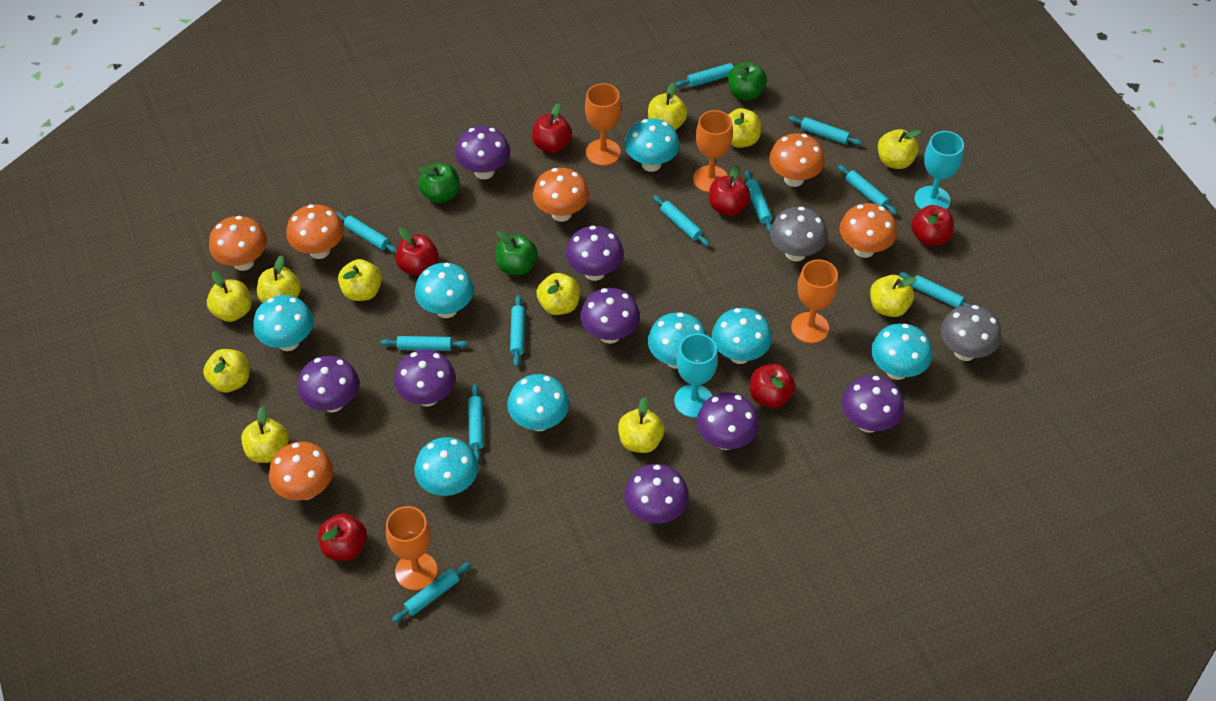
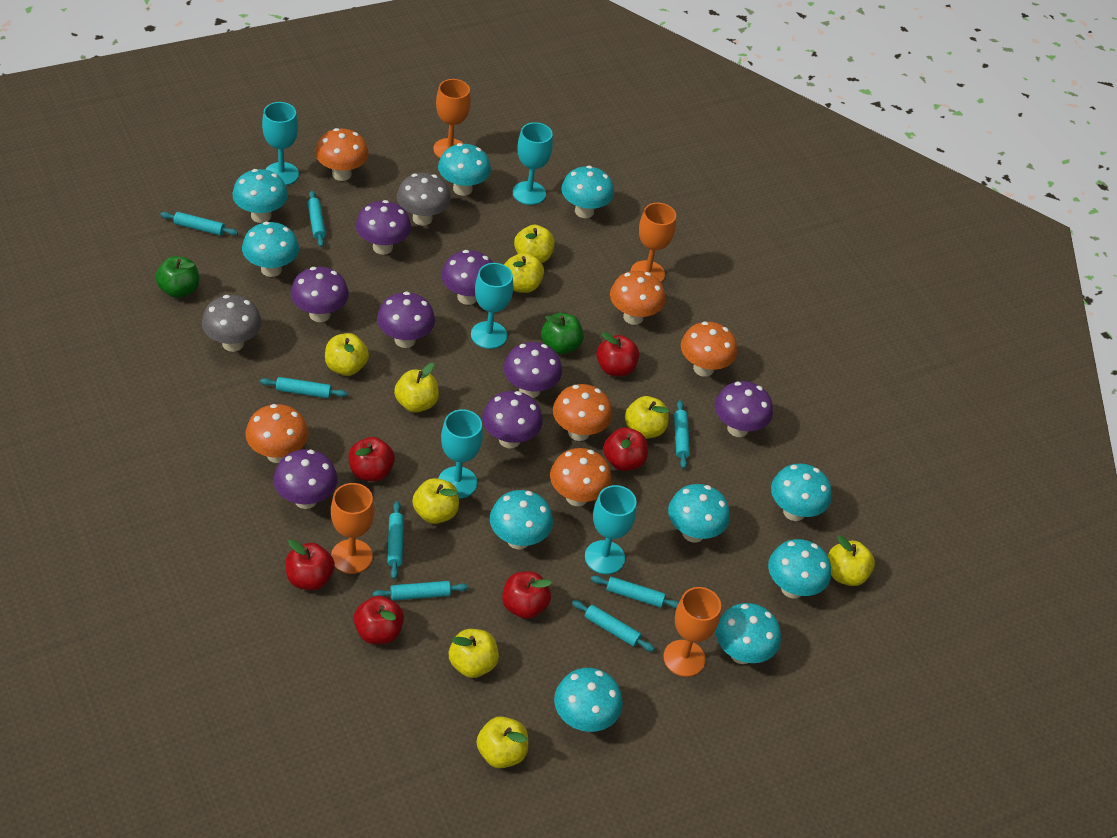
green apple: [417,163,460,203] [495,231,538,275] [727,62,767,100] = 3 -> [156,256,199,298] [541,313,584,354] = 2
turquoise goblet: [674,334,718,418] [914,131,964,209] = 2 -> [262,102,299,185] [438,409,483,498] [471,263,513,349] [513,122,553,205] [585,485,637,574] = 5
turquoise mushroom: [253,295,314,351] [414,437,478,496] [415,263,474,318] [507,374,569,432] [625,118,680,172] [648,312,707,369] [712,308,772,364] [871,323,932,380] = 8 -> [232,169,288,223] [242,222,299,277] [438,143,491,196] [490,490,553,550] [554,668,623,732] [561,166,614,218] [668,484,730,542] [716,603,781,664] [768,539,831,599] [771,464,832,521] = 10
turquoise rolling pin: [336,212,397,254] [381,336,468,351] [392,562,471,623] [468,384,484,462] [510,295,525,367] [653,195,710,246] [675,63,741,87] [745,170,772,232] [788,116,863,146] [838,165,897,215] [899,272,972,308] = 11 -> [160,212,238,236] [260,377,347,398] [308,191,326,247] [373,581,468,600] [387,501,404,579] [572,600,655,652] [591,576,679,609] [674,400,690,469] = 8
yellow apple: [203,349,250,393] [207,271,252,322] [241,407,289,463] [257,256,301,303] [338,259,382,301] [536,273,580,315] [618,397,665,453] [648,82,688,130] [729,108,761,148] [870,275,917,317] [878,129,921,169] = 11 -> [325,333,369,376] [394,363,439,413] [412,478,459,524] [449,629,499,678] [477,716,528,768] [504,253,544,293] [514,225,555,263] [625,396,669,439] [828,536,875,586] = 9

